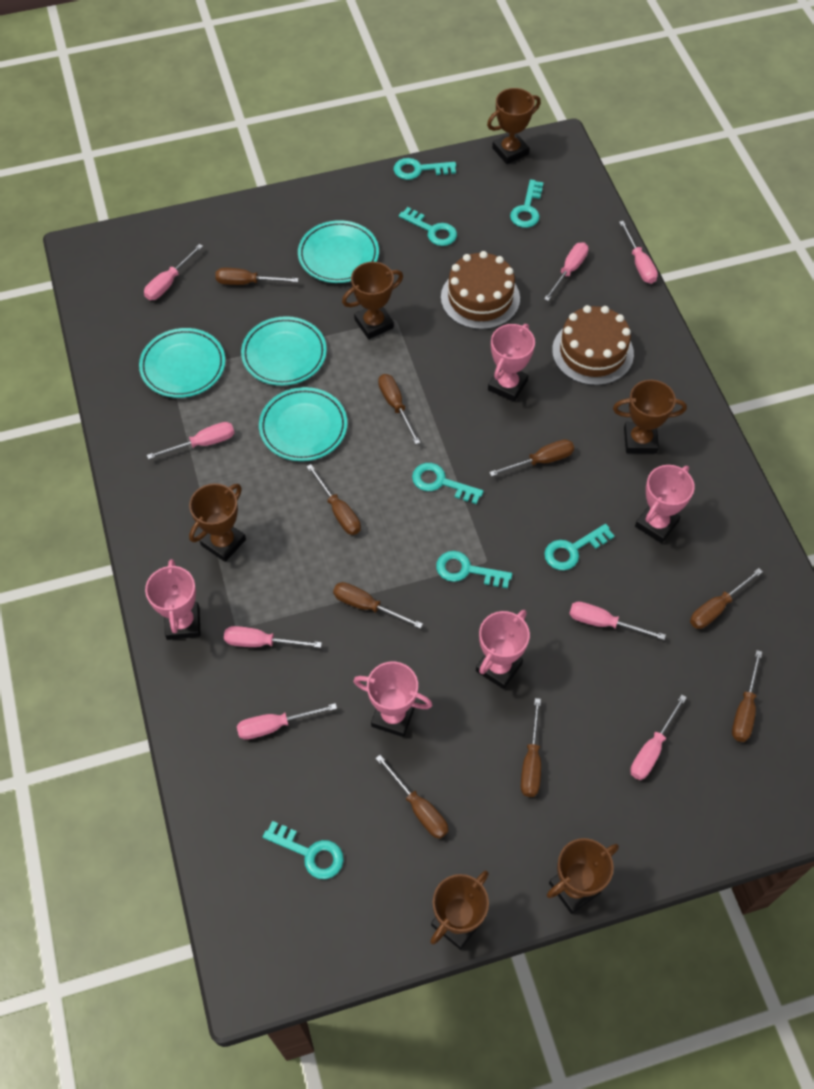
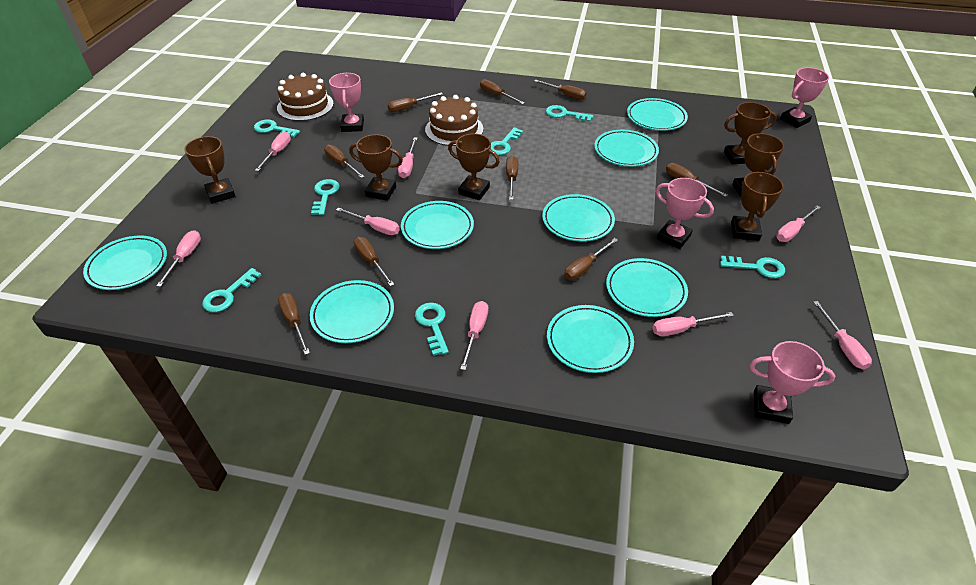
pink trophy: [145,559,201,640] [353,662,432,737] [476,610,530,689] [488,324,535,402] [635,465,695,543] = 5 -> [329,73,364,132] [656,178,714,249] [750,341,835,424] [780,67,829,128] = 4
turquoise plate: [139,328,226,398] [241,316,327,386] [259,387,347,461] [298,220,379,283] = 4 -> [83,236,167,290] [310,280,394,343] [401,201,474,249] [542,194,615,242] [547,305,634,373] [594,130,659,167] [606,258,688,317] [627,98,688,131] = 8

